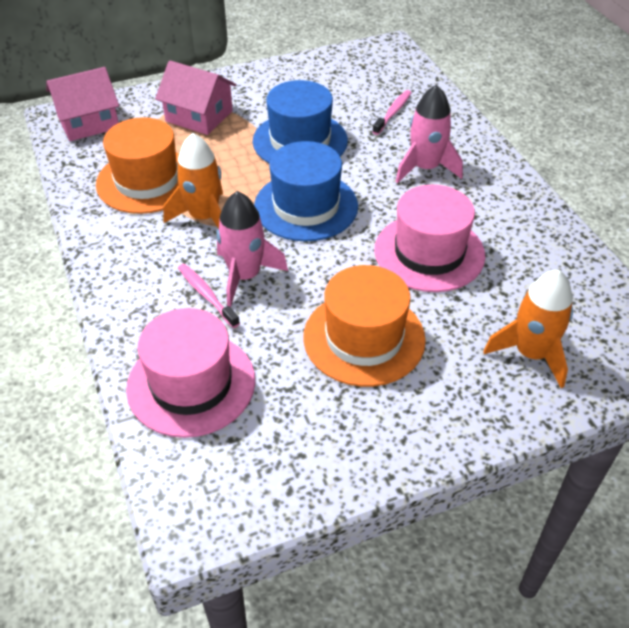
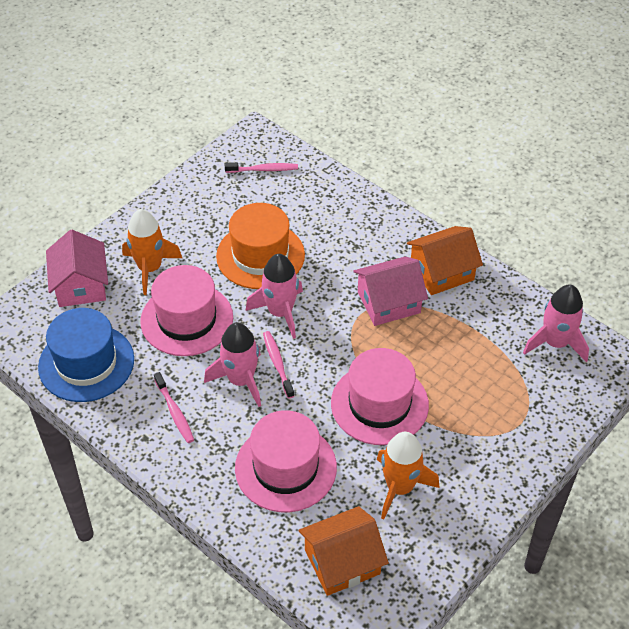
blue hat: [253,80,348,163] [254,141,358,242] = 2 -> [38,308,134,402] = 1
orange hat: [96,117,179,214] [303,265,426,387] = 2 -> [216,203,305,289] = 1
orange house: none = 0 -> [299,506,389,596] [407,226,483,295] = 2
pink hat: [126,308,255,438] [374,185,485,292] = 2 -> [140,265,233,356] [235,410,337,512] [331,348,429,445] = 3
pink rocket: [217,191,288,308] [396,85,463,184] = 2 -> [204,323,261,407] [245,254,303,339] [523,285,589,362] = 3
pink toothbrush: [178,264,240,328] [372,90,411,135] = 2 -> [154,372,194,443] [225,162,298,173] [263,331,294,398] = 3

